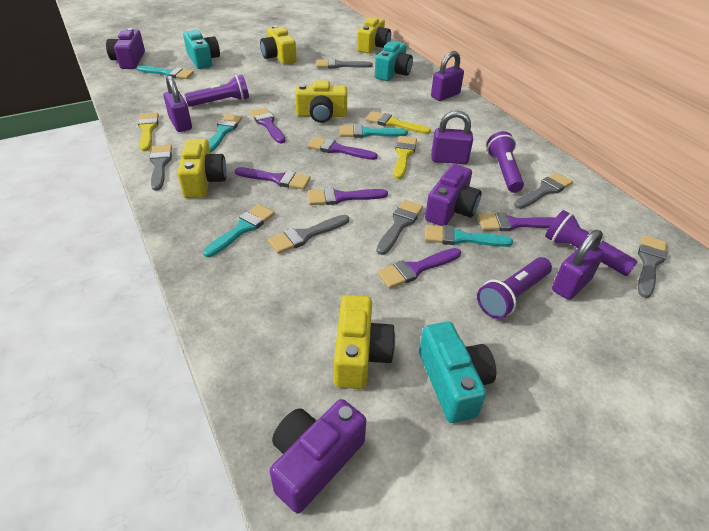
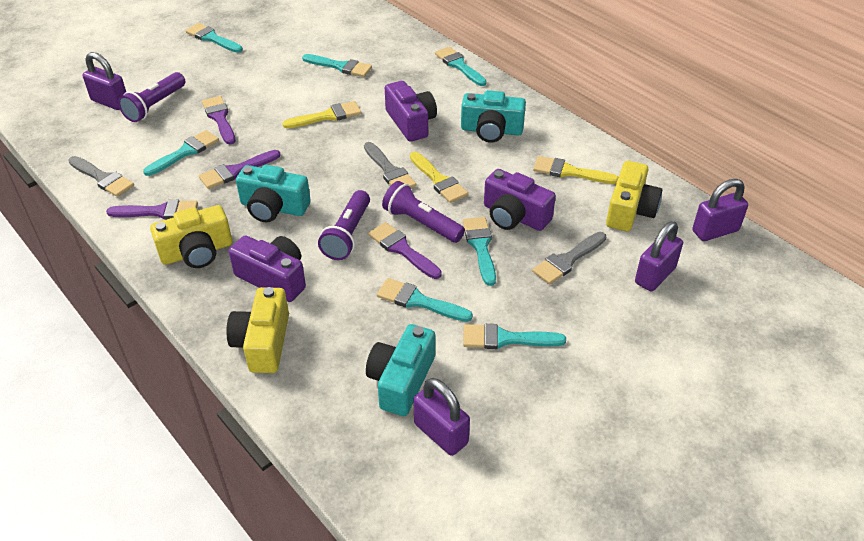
grey brush: [149,144,172,191] [268,215,349,254] [317,59,373,68] [376,200,423,255] [514,173,573,209] [638,235,667,298] = 6 -> [68,156,134,197] [364,142,416,188] [532,232,606,284] = 3
purple brush: [235,167,311,190] [250,108,286,144] [307,136,378,160] [308,188,388,205] [377,248,461,289] [478,213,555,231] = 6 -> [106,200,198,220] [199,150,280,189] [202,96,235,144] [368,222,442,279] = 4
purple flashlight: [184,75,249,107] [477,257,552,319] [487,131,524,193] [545,210,638,276] = 4 -> [118,72,185,122] [318,190,370,260] [382,181,465,243] = 3
turquoise brush: [137,65,194,79] [203,204,275,257] [208,114,242,152] [340,124,408,138] [425,225,513,247] = 5 -> [143,130,219,176] [185,23,243,53] [302,54,372,77] [377,278,473,322] [435,46,487,86] [463,217,496,286] [463,324,566,349] = 7
yellow camera: [177,139,227,198] [260,25,297,65] [295,80,347,123] [334,295,395,389] [357,17,391,53] = 5 -> [150,205,232,268] [226,287,289,373] [606,161,662,231] = 3

